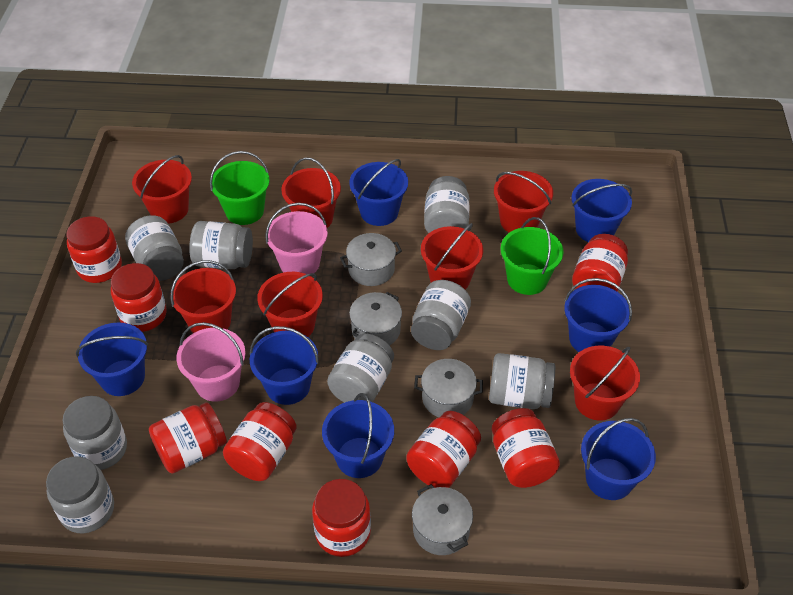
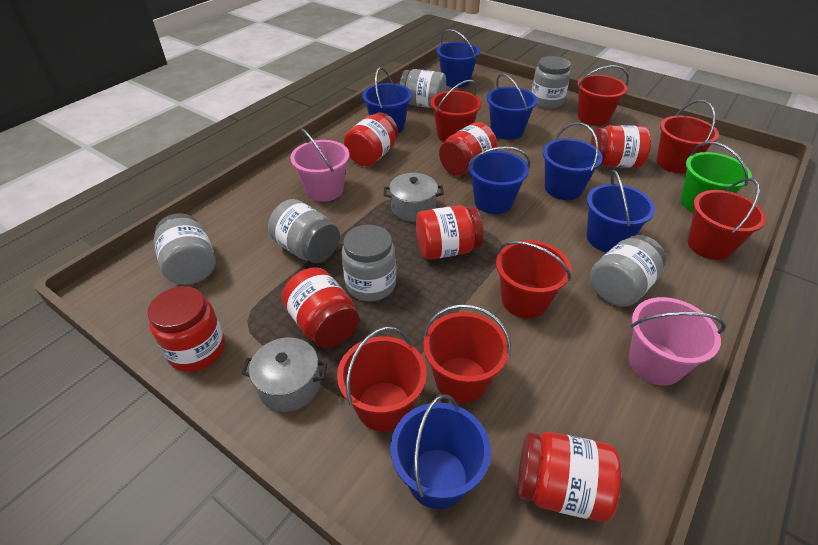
green bucket: [210,151,270,225] [501,217,564,295] = 2 -> [681,141,752,213] = 1
grey jar: [46,456,114,533] [63,396,127,470] [125,215,184,281] [189,221,253,269] [327,334,394,403] [411,280,471,350] [424,176,469,233] [489,353,555,409] = 8 -> [154,213,216,285] [268,199,340,263] [341,225,396,301] [400,69,446,108] [532,56,571,108] [590,235,666,307] = 6
grey pot: [340,233,402,286] [349,292,402,346] [412,484,473,555] [414,359,483,417] = 4 -> [241,337,328,412] [384,173,444,222] = 2
red jar: [66,216,122,283] [111,263,167,332] [149,402,227,473] [223,402,297,481] [312,479,371,557] [406,411,481,488] [491,408,560,488] [572,234,628,292] = 8 -> [147,286,225,372] [282,267,359,348] [344,113,398,166] [416,205,483,260] [439,122,498,176] [518,432,621,522] [591,125,651,168] = 7

